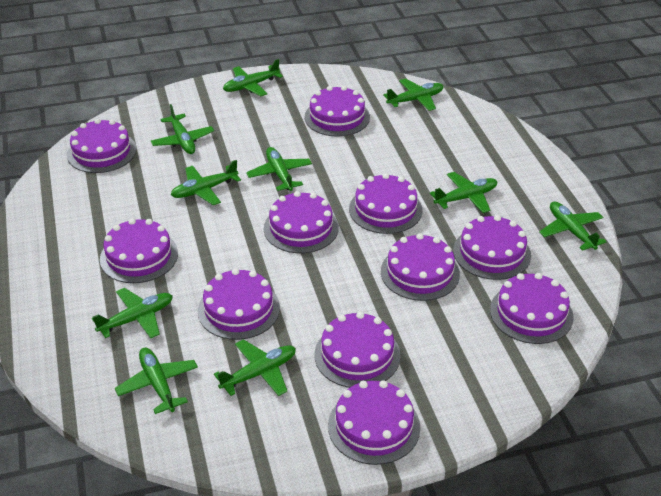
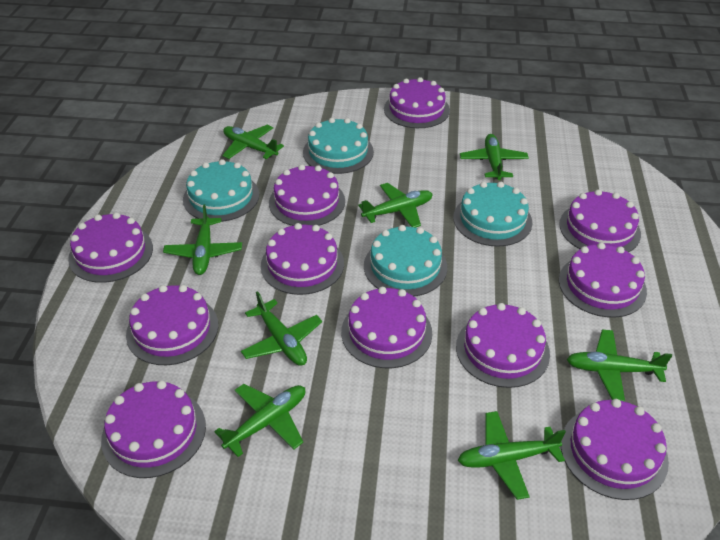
green plane: [92,288,173,338] [115,347,198,414] [151,104,214,154] [171,160,241,205] [214,339,296,396] [223,59,283,96] [246,147,312,191] [383,78,444,111] [430,172,497,213] [539,202,607,251] = 10 -> [163,205,242,275] [214,384,305,457] [222,125,284,159] [241,291,322,366] [358,183,433,228] [458,411,566,500] [460,134,529,180] [567,330,672,402] = 8
turquoise cake: none = 0 -> [183,159,259,222] [303,118,374,174] [364,225,447,296] [453,182,532,247] = 4

